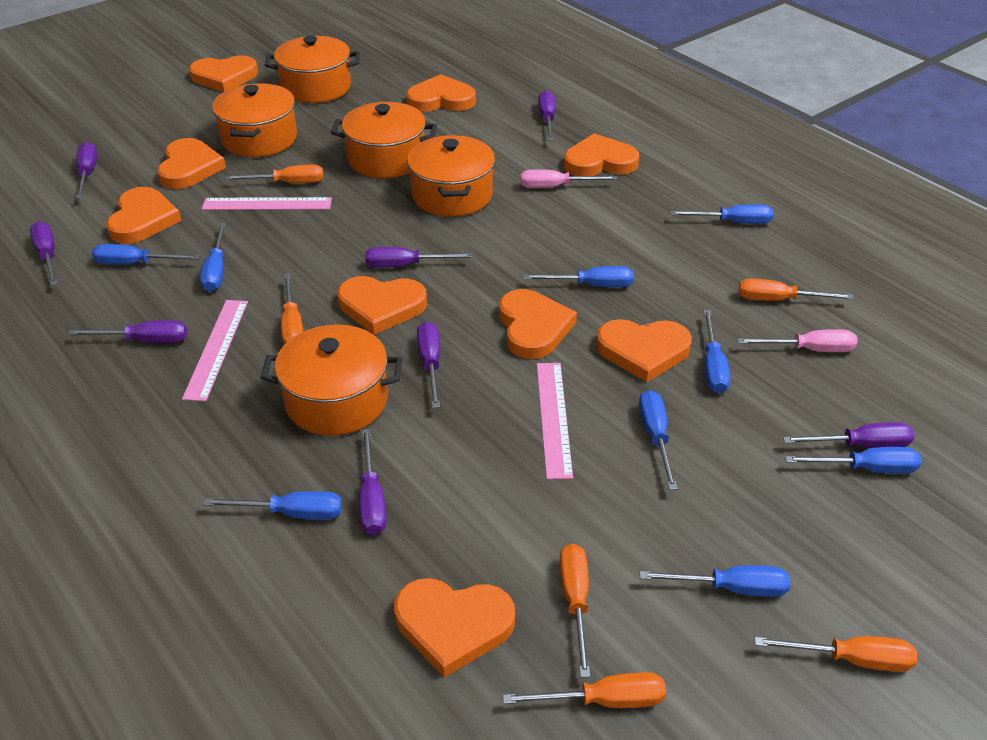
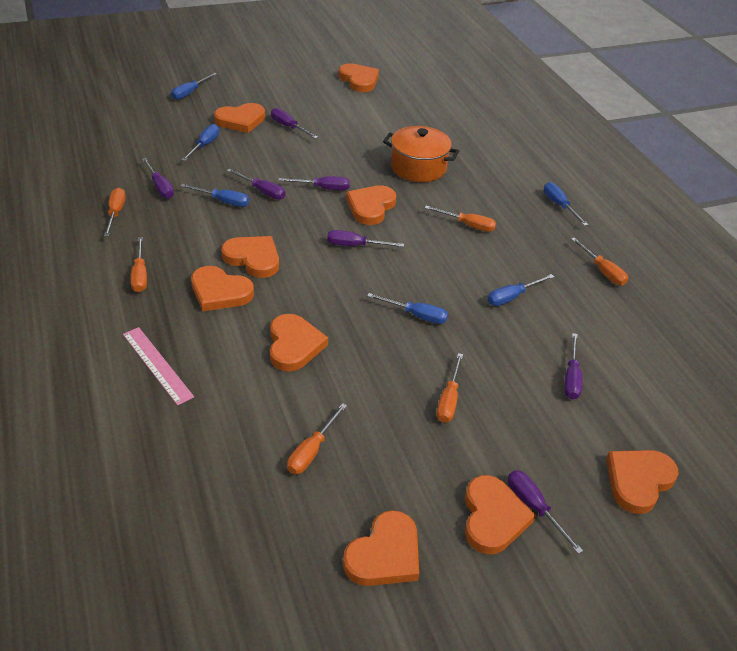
blue screwdriver: [92,244,200,265] [200,223,226,292] [203,491,342,520] [523,266,634,287] [639,390,677,490] [640,565,790,597] [670,204,773,224] [703,310,730,393] [785,447,922,474] = 9 -> [171,73,217,100] [180,184,249,207] [182,124,219,161] [367,293,448,324] [488,274,554,306] [544,182,588,226] = 6
orange pot: [212,83,297,157] [260,324,403,436] [265,36,360,103] [331,102,437,178] [407,135,495,217] = 5 -> [383,126,459,182] = 1
pink ruler: [182,300,248,402] [202,197,332,210] [537,363,573,479] = 3 -> [123,327,194,405] = 1
pink screwdriver: [520,170,617,188] [737,329,858,352] = 2 -> none = 0
purple screwdriver: [30,221,58,285] [68,320,187,343] [76,142,97,198] [359,429,386,535] [365,247,473,268] [417,322,440,408] [538,90,555,140] [783,422,914,448] = 8 -> [142,158,174,199] [227,169,286,200] [271,108,318,139] [279,176,350,190] [327,230,404,247] [508,470,583,554] [564,333,583,399] = 7

